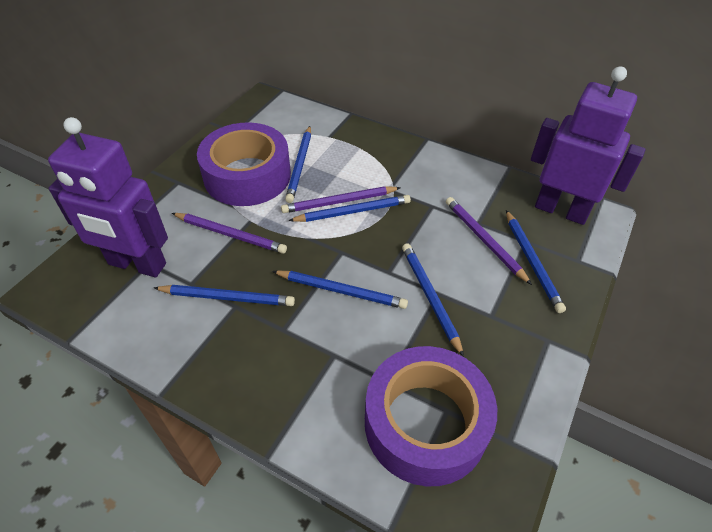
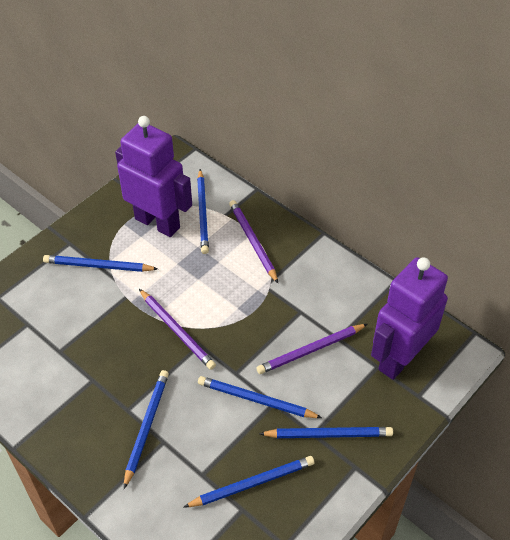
purple tape: [197,122,291,206] [365,346,497,486] = 2 -> none = 0

